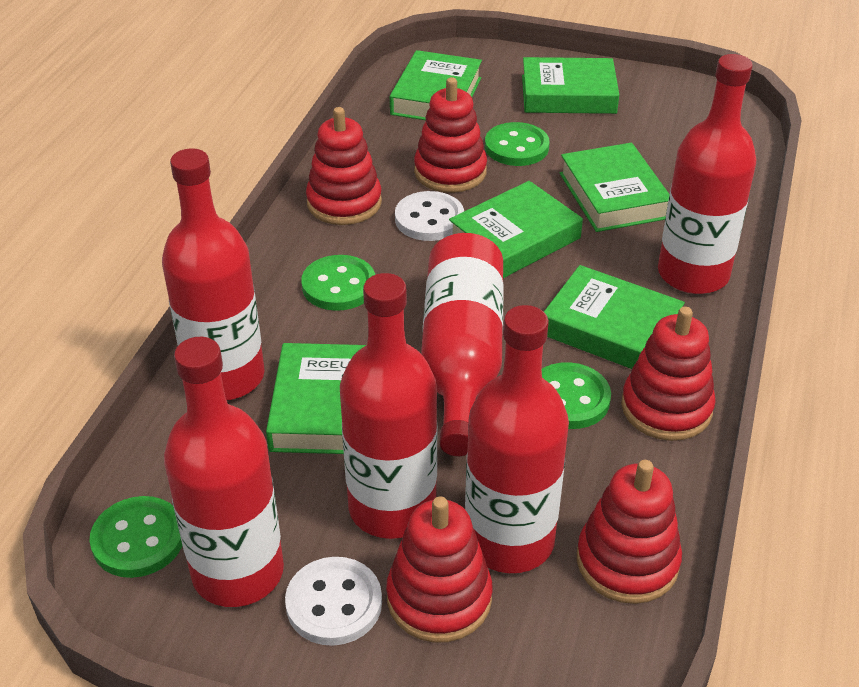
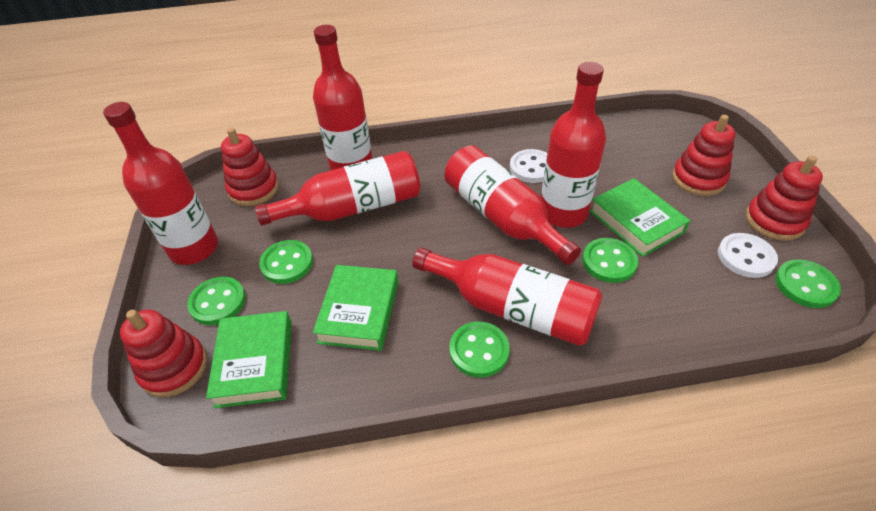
green book: [266,343,366,454] [390,50,482,120] [449,181,583,278] [522,57,619,114] [544,265,685,369] [560,143,669,232] = 6 -> [206,311,292,408] [313,265,398,351] [590,178,690,257] = 3
green button: [90,496,182,578] [301,255,375,311] [485,122,550,166] [542,362,611,429] = 4 -> [187,277,246,325] [259,240,313,284] [449,322,510,378] [582,238,638,283] [775,259,841,308] = 5
red stacking toy: [306,107,382,225] [386,496,492,643] [414,77,487,193] [577,460,682,604] [621,307,716,441] = 5 -> [120,310,207,397] [221,128,279,206] [672,115,735,196] [745,156,823,241] = 4

